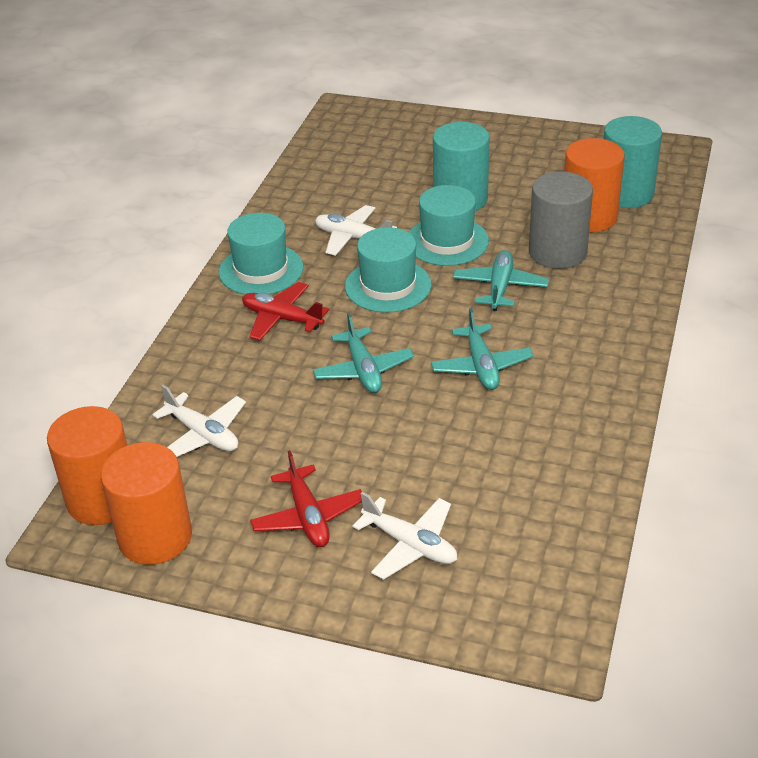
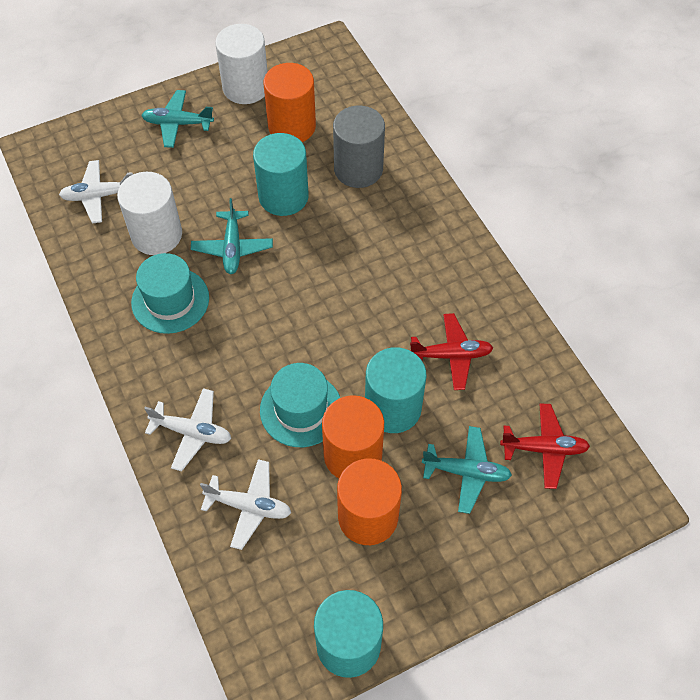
turquoise cylinder: [433,122,490,211] [604,116,662,208] = 2 -> [253,133,309,216] [314,590,383,678] [365,347,427,433] = 3
turquoise hat: [219,213,304,295] [345,227,432,313] [409,185,489,266] = 3 -> [131,253,209,334] [260,363,340,447] = 2
white cylinder: none = 0 -> [117,172,182,255] [215,24,268,104] = 2

